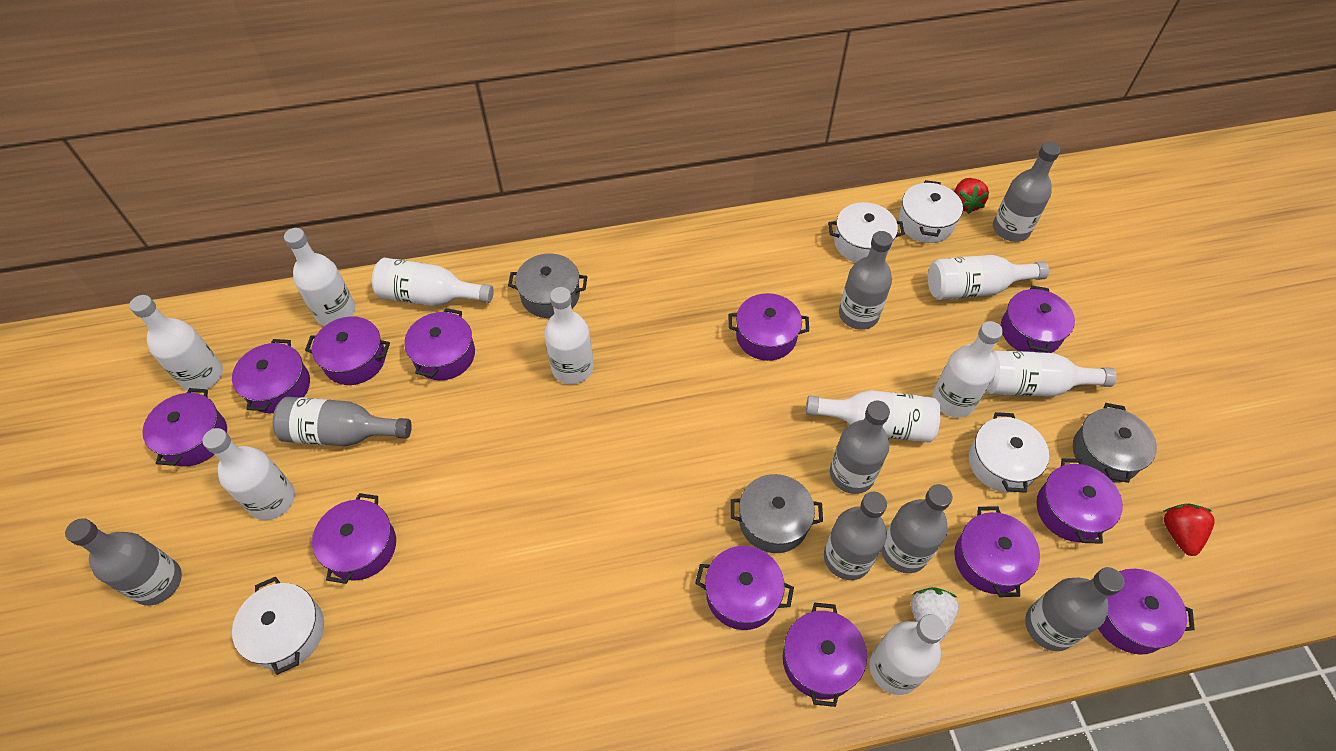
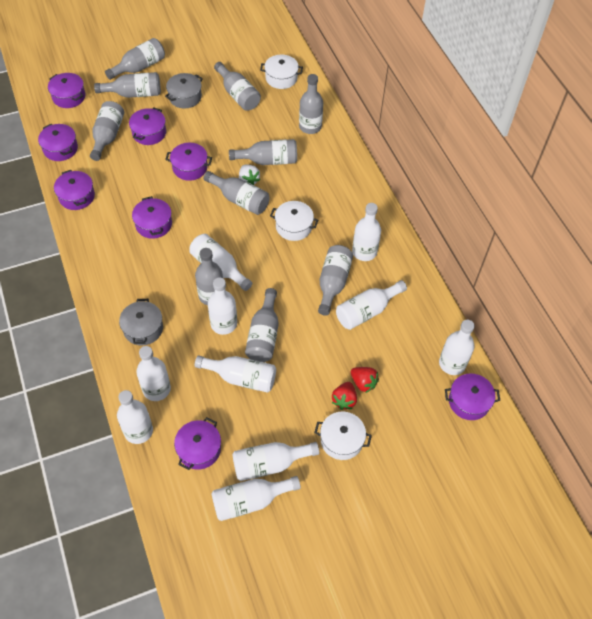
grey bottle: [65,518,182,606] [273,397,412,446] [824,492,887,580] [830,401,890,494] [839,231,893,330] [881,484,953,573] [993,142,1061,242] [1025,567,1125,651] = 8 -> [90,101,124,161] [94,72,161,98] [105,38,165,80] [195,248,223,305] [204,171,270,215] [214,62,261,111] [229,139,297,165] [245,288,279,362] [299,74,323,134] [318,245,353,316] = 10
grey pot: [508,253,587,318] [730,474,823,553] [1073,403,1157,483] = 3 -> [119,299,163,345] [165,73,203,108] = 2
purple pot: [142,388,227,466] [232,339,310,413] [305,316,390,385] [312,493,396,584] [404,308,475,380] [695,546,794,630] [728,293,809,361] [783,603,867,707] [954,506,1040,597] [1001,285,1075,353] [1036,458,1123,544] [1098,569,1195,655] = 12 -> [38,124,78,161] [48,73,85,108] [54,170,95,210] [129,107,166,145] [132,196,172,239] [165,143,212,181] [174,417,221,470] [445,373,500,420] = 8
white pot: [232,577,324,675] [828,202,905,263] [898,180,963,243] [969,412,1049,493] = 4 -> [260,55,303,89] [270,201,319,241] [314,412,372,460] = 3

